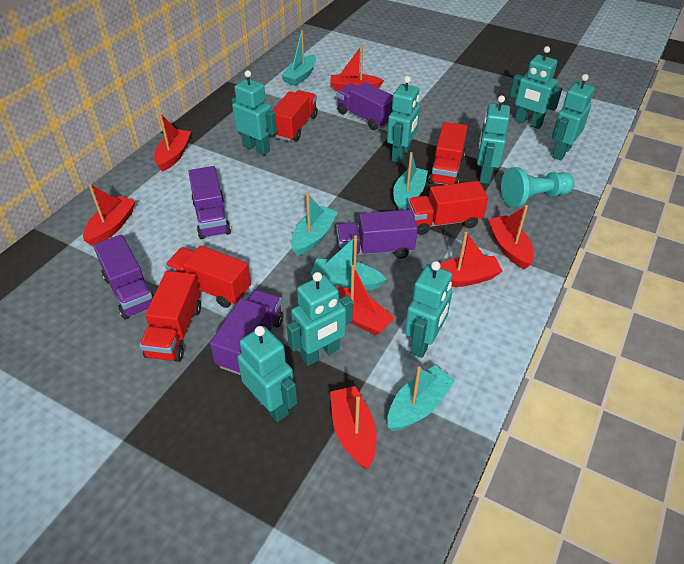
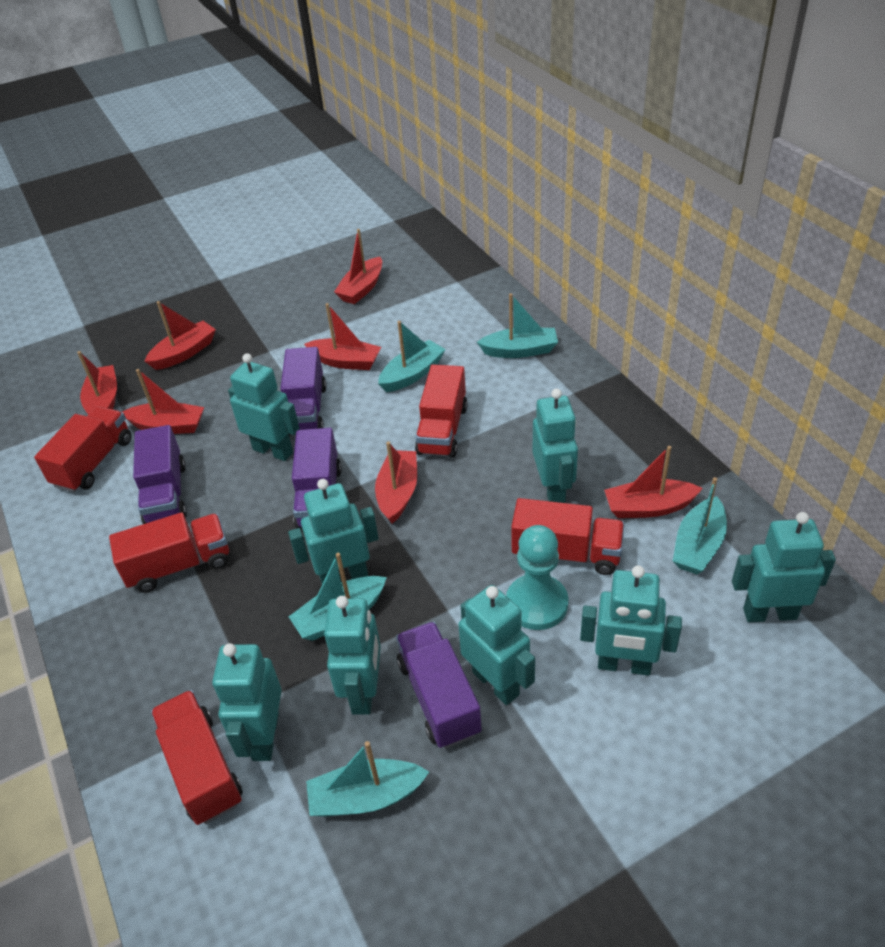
purple truck: [93,234,154,320] [188,166,231,239] [210,289,283,375] [336,210,418,259] [337,82,393,130] = 5 -> [133,425,187,524] [280,347,327,435] [292,428,341,529] [396,622,482,748] = 4

